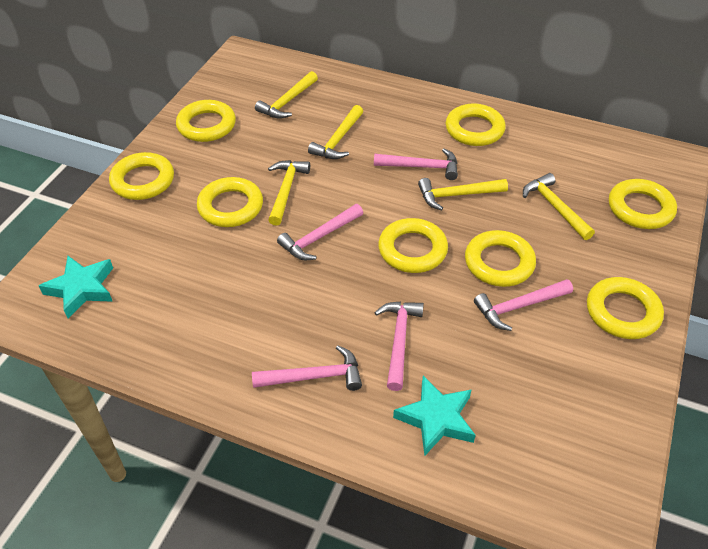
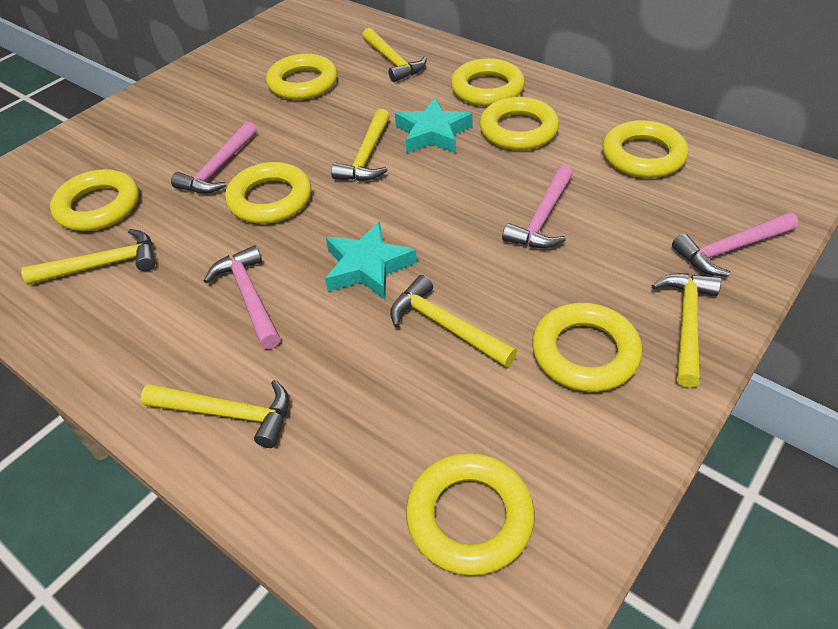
pink hammer: [252,345,362,391] [277,204,363,260] [374,148,458,180] [374,302,424,391] [474,279,573,331] = 5 -> [171,122,257,193] [204,245,281,349] [502,165,573,248] [672,212,799,277] = 4
yellow hammer: [255,71,318,119] [268,160,310,226] [308,105,363,159] [418,178,508,211] [523,173,595,240] = 5 -> [21,229,155,285] [141,380,289,448] [331,109,390,181] [362,28,427,82] [390,275,517,367] [651,273,721,388] = 6

